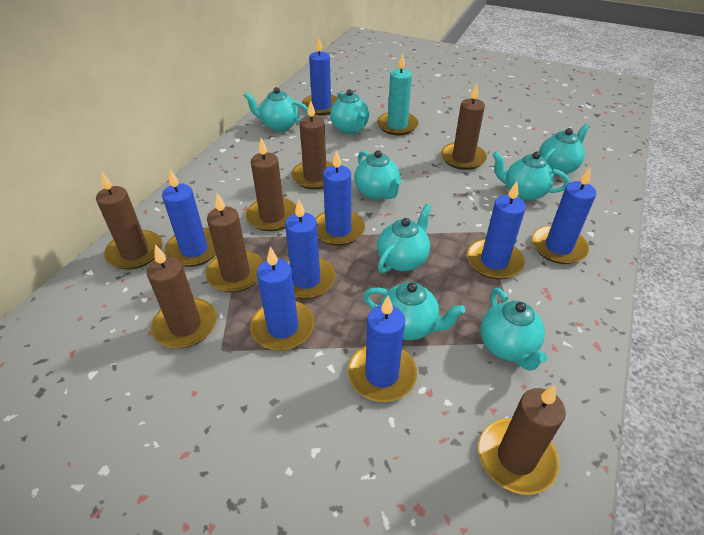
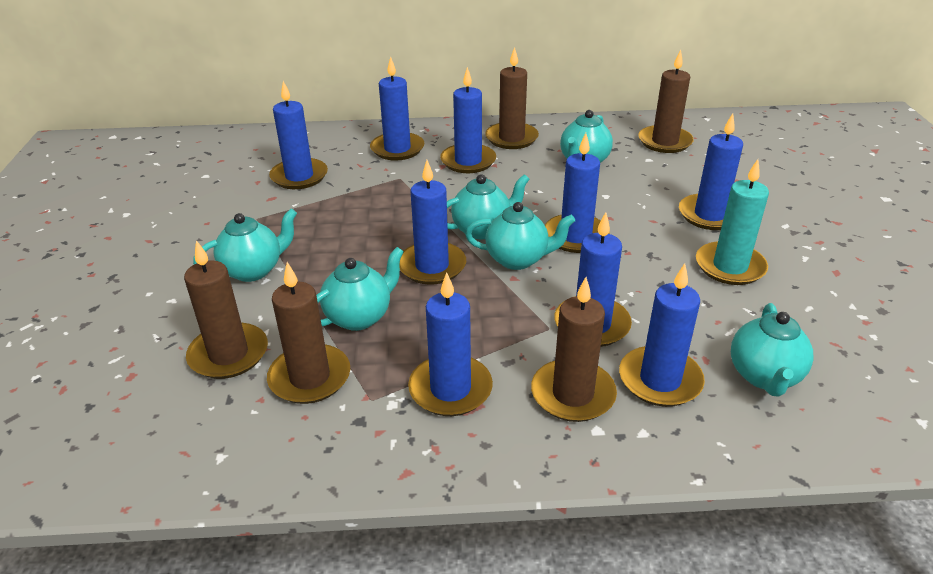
blue candle: [162,170,216,267] [250,247,315,350] [285,199,335,299] [302,36,337,115] [315,150,365,246] [348,296,417,402] [467,181,526,279] [532,167,596,264] = 8 -> [269,81,328,189] [370,57,425,161] [400,160,466,285] [408,272,493,416] [440,67,496,173] [545,133,610,253] [554,212,632,347] [619,263,705,407] [679,113,743,230] = 9
brown candle: [96,172,162,270] [147,245,217,348] [205,193,263,292] [246,138,296,231] [291,100,333,190] [441,83,487,170] [478,385,566,495] = 7 -> [184,240,268,379] [267,262,350,404] [485,47,539,149] [531,277,617,422] [638,50,694,153] = 5
turquoise teapot: [244,87,309,132] [330,89,369,134] [354,150,402,200] [363,282,465,340] [377,204,432,273] [480,288,548,371] [493,151,569,201] [539,123,590,176] = 8 -> [193,209,297,282] [316,247,404,331] [447,174,530,239] [465,202,575,270] [560,110,613,163] [731,303,813,397] = 6

